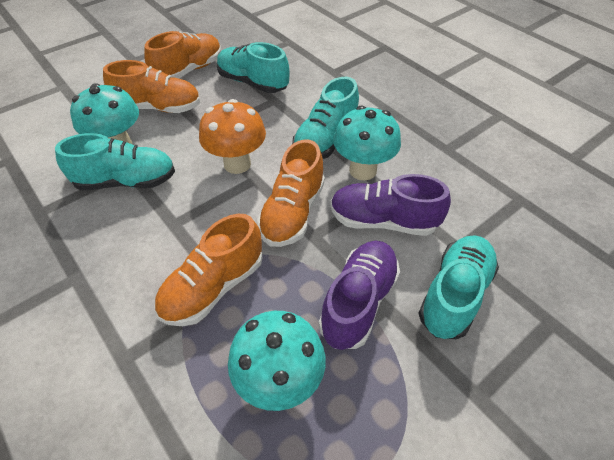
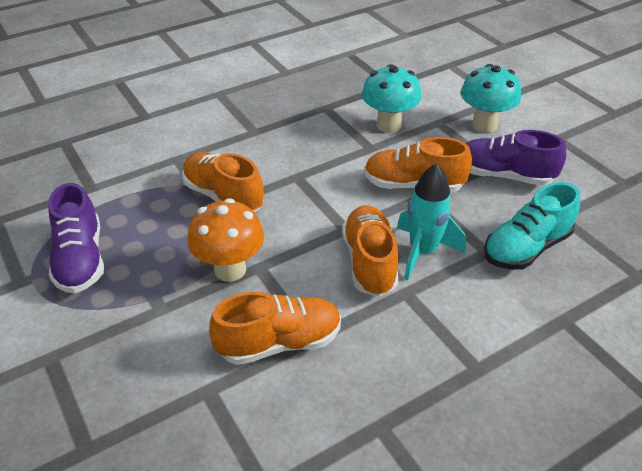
turquoise mushroom: [70,83,139,144] [228,311,326,411] [333,106,401,180] = 3 -> [362,64,421,133] [461,64,521,133] = 2
turquoise rocket: none = 0 -> [397,163,466,280] = 1
turquoise shoe: [55,133,175,191] [217,42,290,93] [292,77,359,159] [418,235,499,339] = 4 -> [484,182,580,270] = 1

